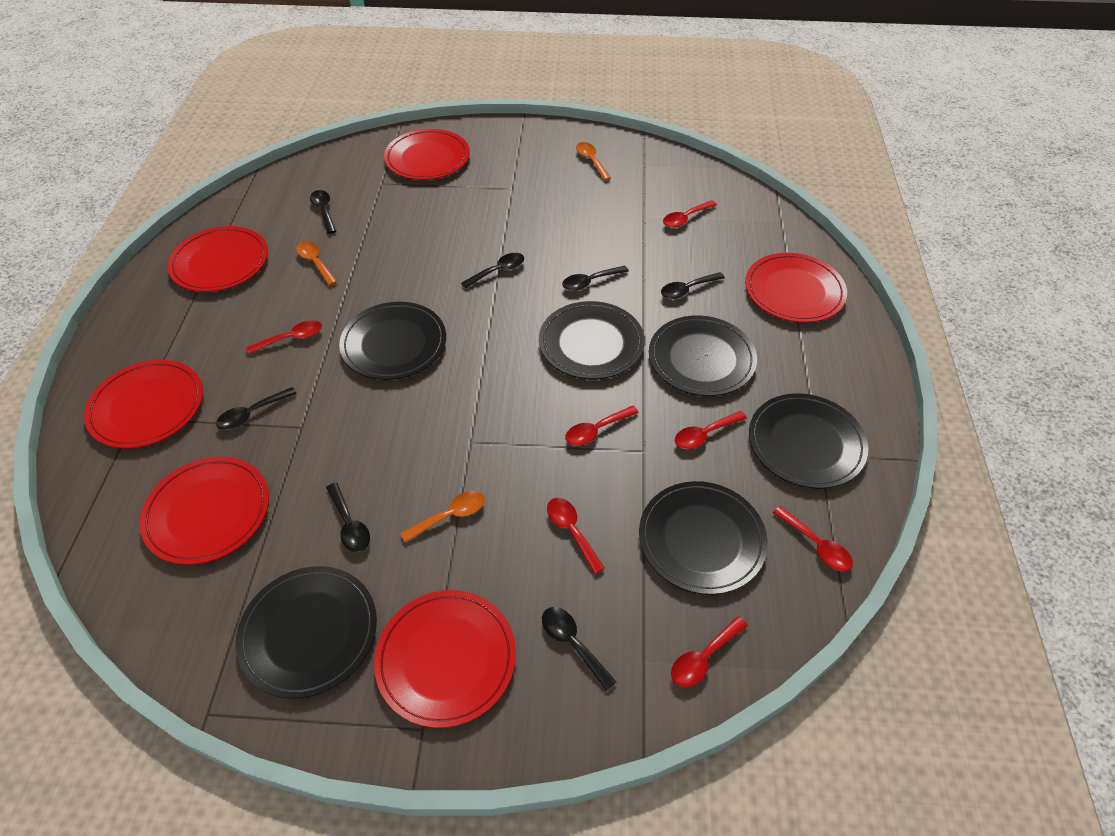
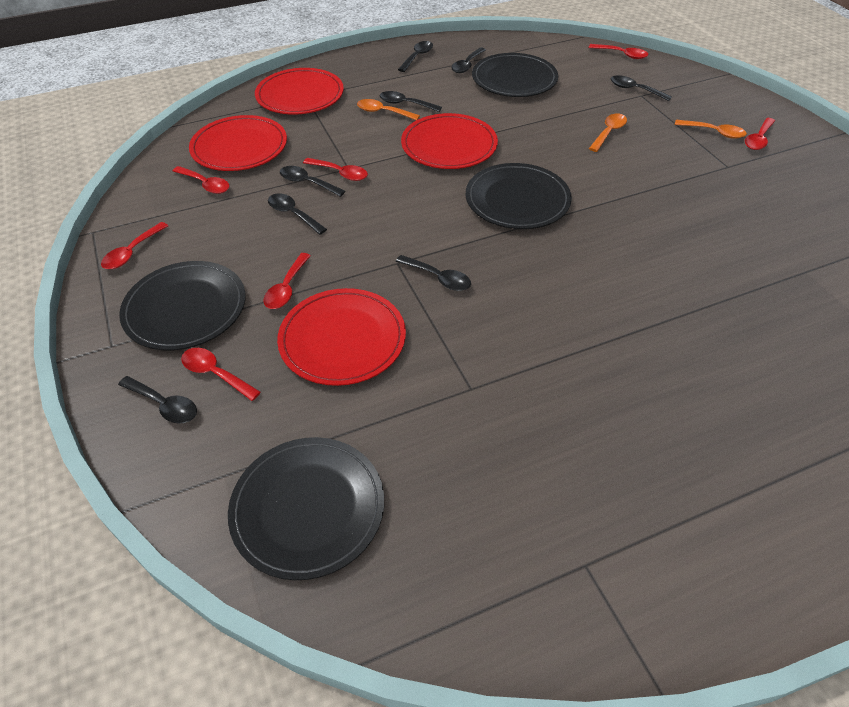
black plate: [236,566,377,699] [339,302,446,380] [539,301,645,379] [639,481,768,595] [649,315,757,396] [749,393,868,489] = 6 -> [119,261,245,350] [228,437,384,580] [466,163,572,229] [472,53,558,97] = 4
black spoon: [216,387,297,430] [310,190,336,234] [326,483,370,552] [461,253,524,289] [542,607,617,691] [562,266,629,291] [661,272,725,299] = 7 -> [118,376,197,424] [268,193,327,235] [280,166,345,197] [380,91,442,112] [395,255,471,291] [398,41,433,72] [451,47,486,73] [611,75,672,101] = 8
red plate: [84,360,203,449] [139,457,269,565] [168,226,268,292] [374,590,516,728] [384,129,470,180] [745,253,847,323] = 6 -> [189,115,287,171] [255,68,344,114] [277,288,406,386] [401,113,498,169] = 4

